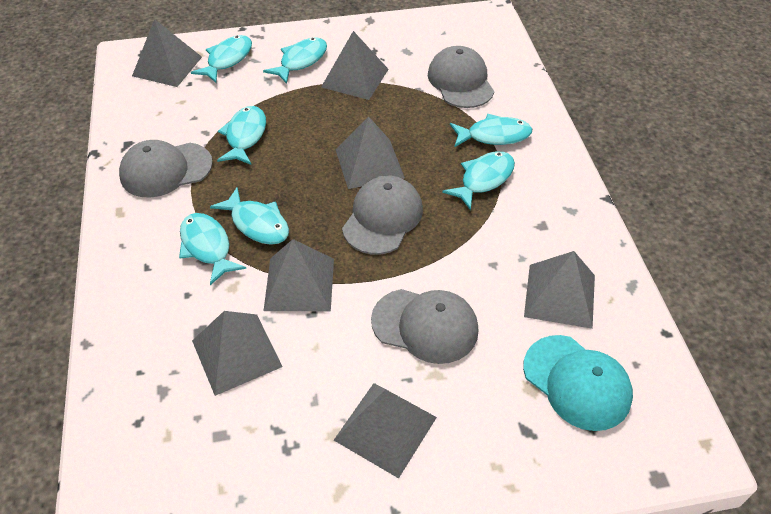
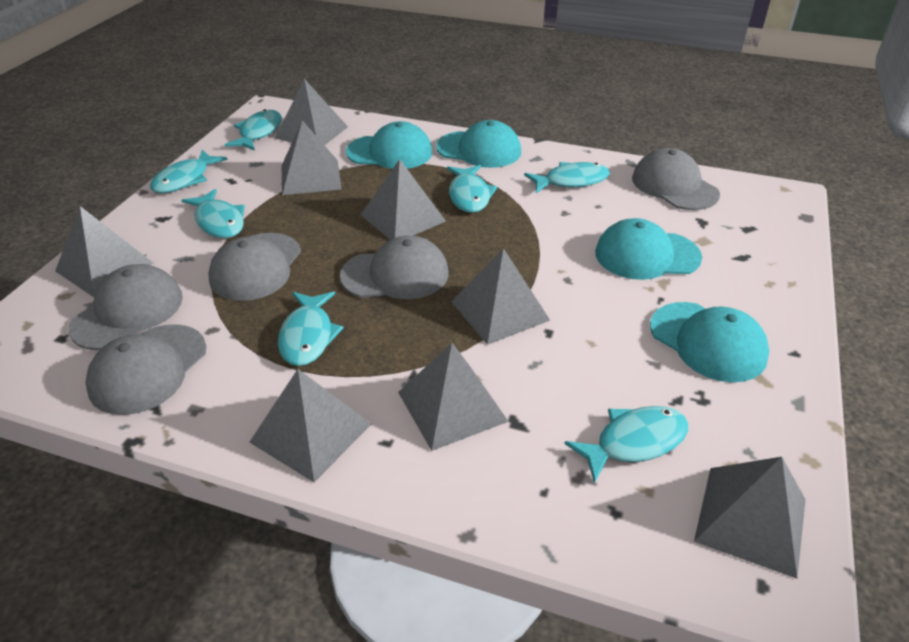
grey cap: [119,140,213,198] [342,175,423,255] [371,289,479,364] [428,46,494,108] = 4 -> [68,264,183,350] [85,324,207,415] [208,233,301,301] [340,235,448,299] [632,148,720,210] = 5
grey pyramid: [132,19,202,87] [192,311,283,396] [264,239,334,311] [321,31,389,100] [334,383,437,478] [335,116,405,189] [524,251,595,329] = 7 -> [55,206,153,297] [250,369,371,482] [275,79,348,145] [282,121,342,195] [360,159,446,240] [398,343,509,451] [451,248,550,345] [694,457,806,579] = 8
turquoise cap: [523,335,633,431] = 1 -> [346,121,432,169] [436,120,521,168] [595,218,702,280] [650,302,769,382] = 4

